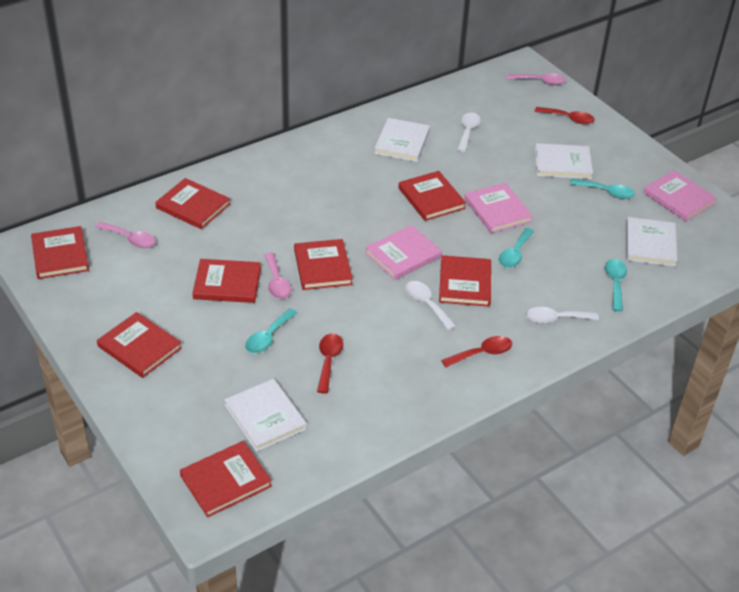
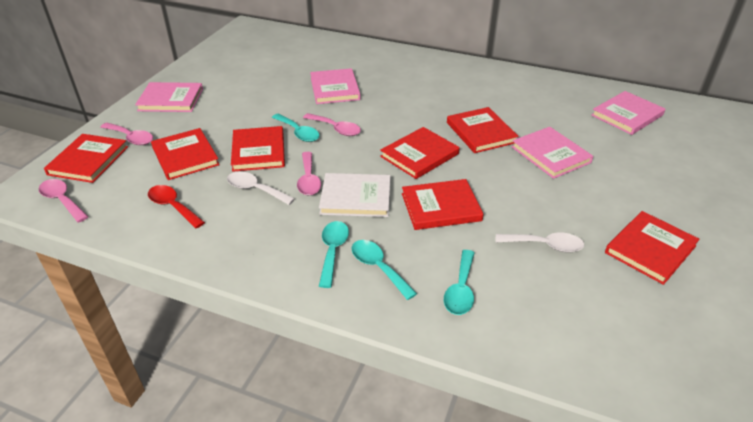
pink book: [365,225,442,280] [464,183,533,233] [643,170,717,221] = 3 -> [135,82,203,112] [310,68,361,104] [512,127,593,179] [591,91,665,135] = 4
pink spoon: [95,222,156,248] [265,253,291,299] [507,73,566,85] = 3 -> [39,179,88,223] [101,123,153,145] [297,152,321,196] [303,113,361,136] = 4
red book: [31,226,89,279] [97,312,182,378] [155,178,230,229] [180,441,272,518] [193,259,261,303] [294,239,353,290] [398,171,466,221] [439,255,491,307] = 8 -> [44,134,128,183] [151,128,220,180] [231,126,285,172] [380,127,460,179] [402,179,484,230] [447,107,519,153] [605,211,700,285] = 7
red spoon: [317,333,343,394] [441,336,512,367] [535,107,595,124] = 3 -> [148,185,205,228] = 1
white book: [224,379,307,452] [374,118,430,162] [535,143,593,179] [626,217,677,267] = 4 -> [319,173,391,217] = 1
white spoon: [406,281,456,330] [457,112,481,152] [526,307,599,324] = 3 -> [227,171,295,205] [496,232,584,253] = 2

